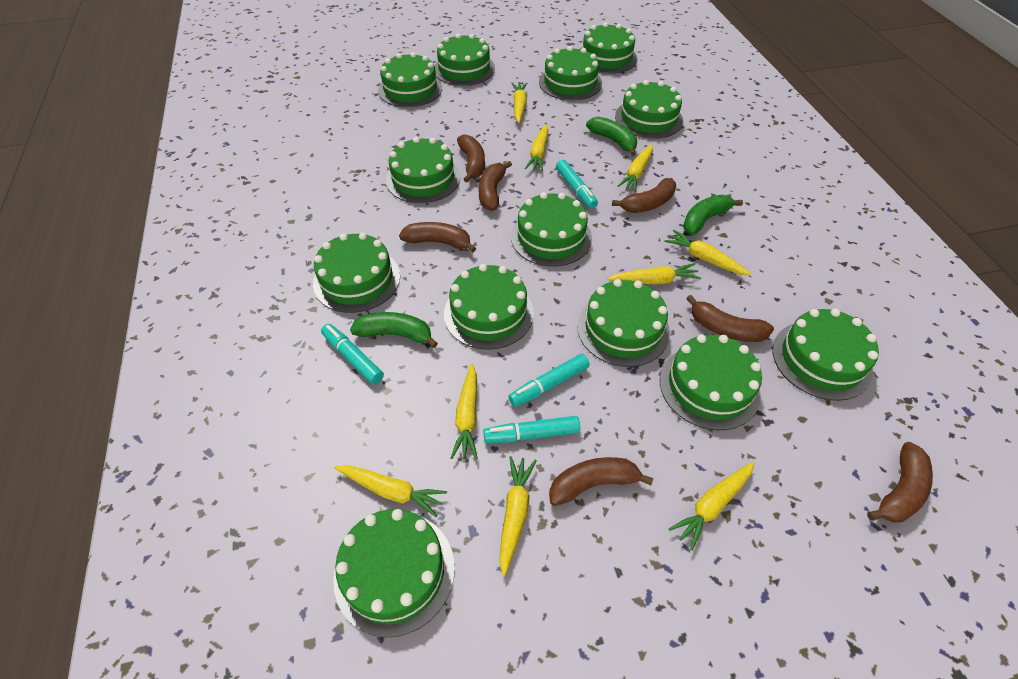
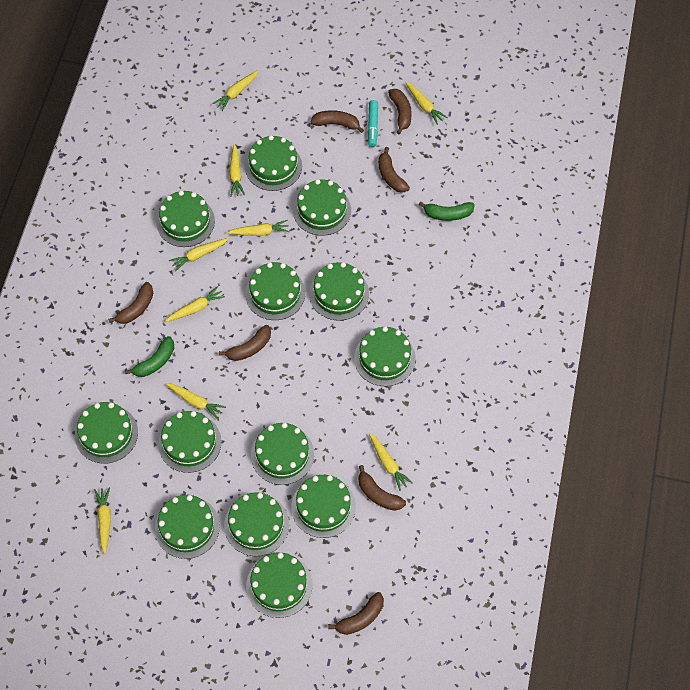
green banana: [350,312,438,348] [586,117,637,156] [683,195,743,235] = 3 -> [125,336,174,377] [418,201,475,221] = 2
turquoise marker: [321,324,384,385] [483,416,580,443] [508,354,590,407] [556,160,598,209] = 4 -> [368,100,378,147] = 1

